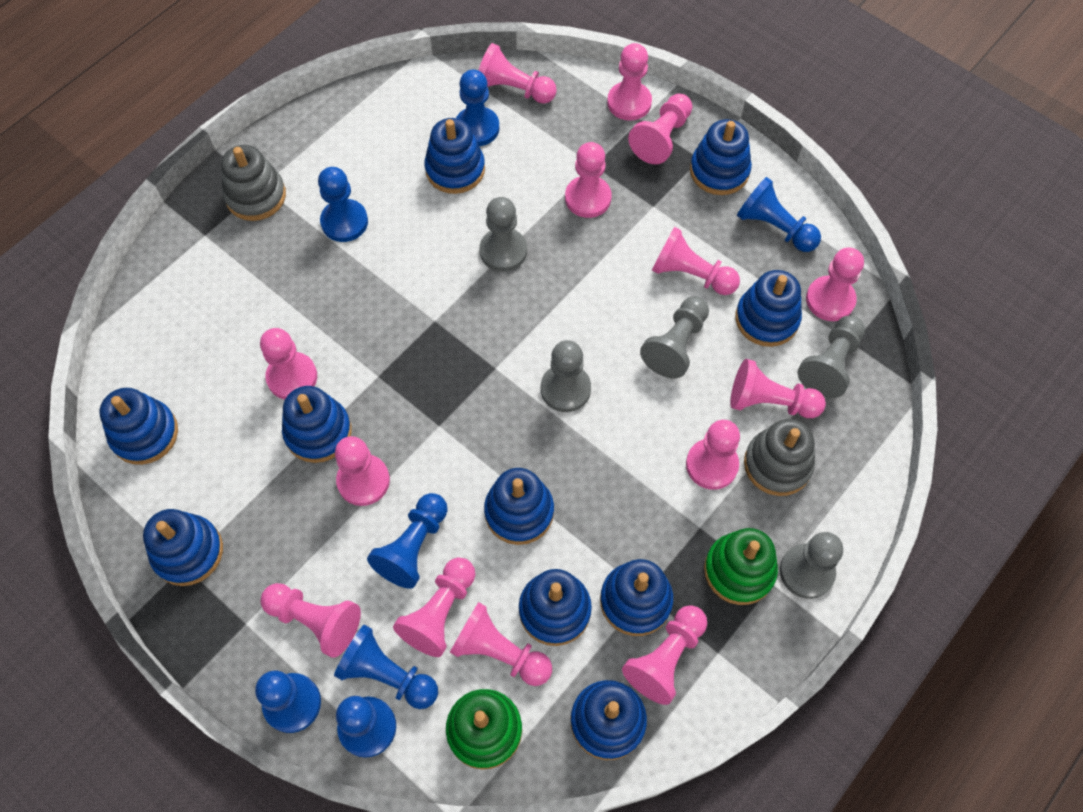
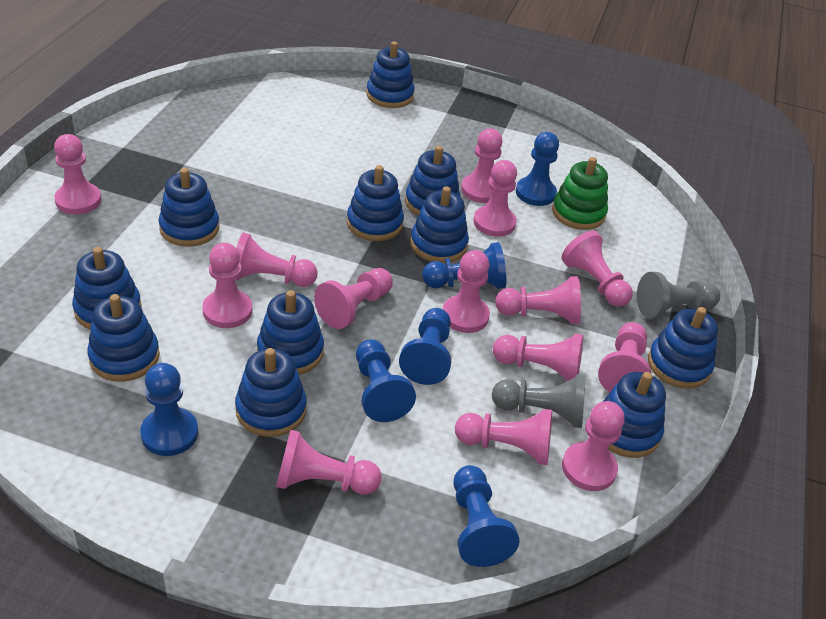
blue pawn: [255,671,321,733] [318,167,368,242] [334,625,438,709] [336,696,396,758] [367,493,448,589] [456,69,499,146] [737,177,821,252] = 7 -> [140,363,198,456] [356,339,416,422] [399,308,451,385] [422,242,507,289] [453,465,520,567] [516,132,559,206] = 6
blue stacking toy: [99,388,178,465] [143,509,223,586] [282,386,352,463] [424,118,485,194] [484,468,554,545] [519,569,592,646] [571,680,647,760] [600,559,673,636] [690,119,752,195] [735,270,802,347] = 10 -> [72,247,142,330] [87,294,160,382] [159,168,219,247] [235,348,307,437] [257,290,324,374] [347,165,404,241] [366,41,415,108] [405,146,460,216] [410,186,469,263] [602,372,666,458] [648,307,718,388] = 11
green stacking toy: [446,689,522,770] [704,528,778,605] = 2 -> [552,157,608,230] = 1
grey pawn: [479,197,527,272] [541,340,591,412] [640,296,709,378] [780,532,843,599] [798,315,865,398] = 5 -> [492,374,586,428] [637,272,720,319] = 2
grey stacking toy: [221,145,286,221] [744,419,815,496] = 2 -> none = 0

